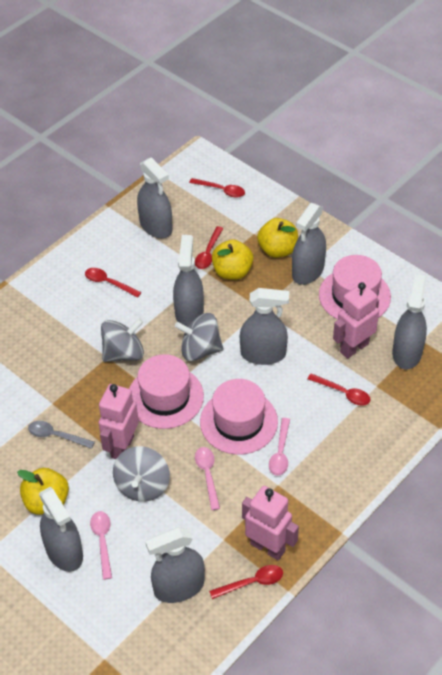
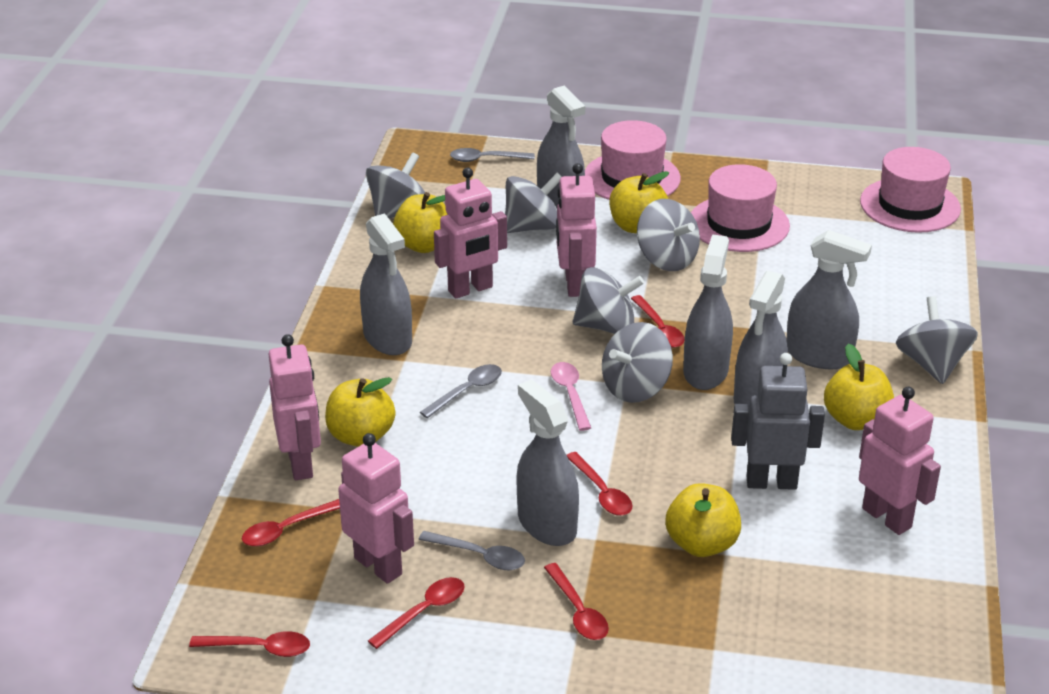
grey robot: none = 0 -> [731,353,825,490] = 1
grey spinning top: [101,318,144,362] [113,446,170,502] [175,313,223,361] = 3 -> [366,152,425,219] [505,172,562,233] [573,267,644,334] [602,322,673,403] [637,199,700,271] [896,296,978,384] = 6
grey spoon: [28,421,95,449] = 1 -> [418,531,525,570] [420,364,502,418] [450,148,535,162] = 3
grey spray bottle: [39,487,83,572] [137,157,173,238] [145,527,205,603] [173,235,204,327] [240,288,289,365] [292,203,326,285] [392,274,427,370] = 7 -> [360,213,412,355] [517,380,579,546] [537,85,585,208] [683,234,733,390] [734,271,788,407] [787,230,872,369] = 6
pink robot: [99,384,139,459] [242,486,299,561] [333,282,379,359] = 3 -> [269,334,321,480] [338,433,414,584] [434,167,507,299] [556,163,597,297] [859,387,941,535] = 5
pink spoon: [90,511,112,580] [195,447,220,510] [269,418,290,476] = 3 -> [551,362,591,431] = 1
red spoon: [85,268,142,298] [189,178,245,198] [195,226,223,269] [209,565,283,599] [307,373,370,406] = 5 -> [189,631,310,657] [242,499,340,547] [368,577,465,649] [544,563,609,640] [567,452,633,516] [631,295,685,348] = 6
yellow apple: [17,468,69,515] [212,239,253,280] [257,218,298,258] = 3 -> [325,377,395,447] [393,192,448,253] [609,171,669,234] [665,483,741,557] [824,344,894,430] = 5

